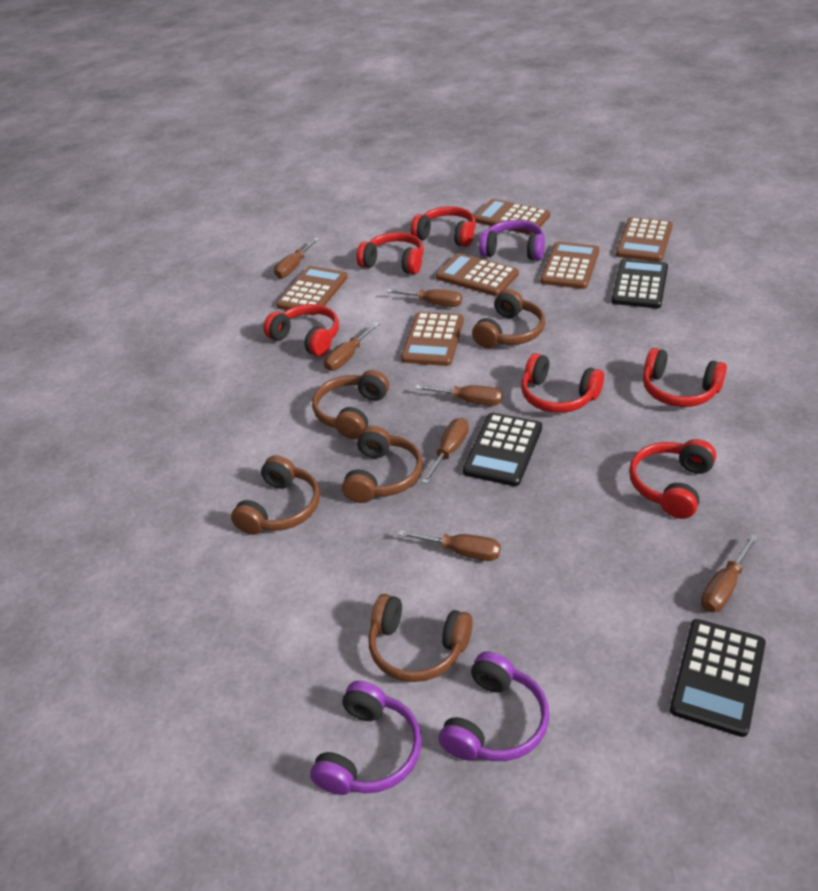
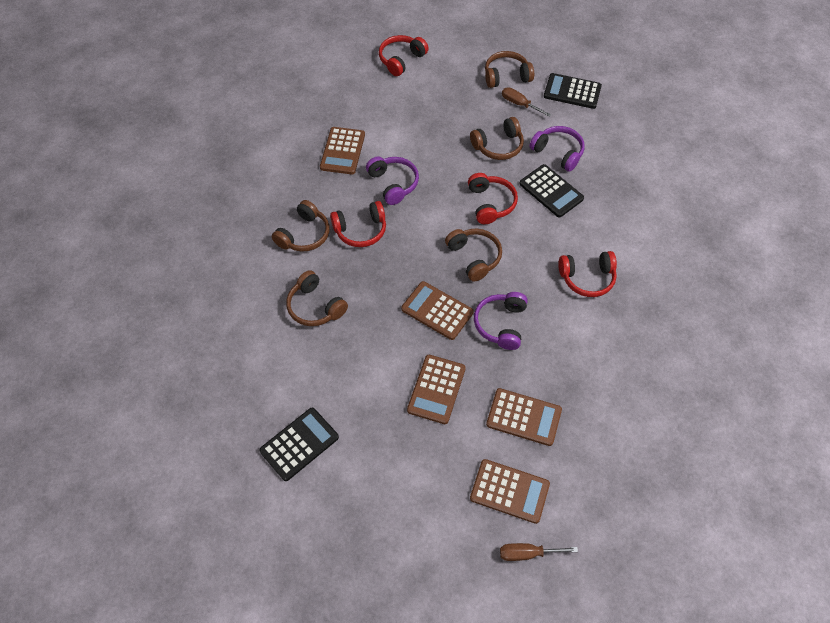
brown calculator: [276,266,348,316] [401,312,464,366] [436,253,519,296] [474,199,550,235] [540,242,599,289] [616,217,673,262] = 6 -> [320,127,365,174] [401,281,474,340] [407,355,466,424] [470,459,550,524] [486,388,562,446] = 5
brown screwdriver: [274,238,319,278] [324,322,379,371] [387,289,462,307] [398,530,501,561] [415,385,503,406] [422,418,469,484] [701,534,758,612] = 7 -> [500,543,578,561] [502,87,551,117] = 2
red headphones: [263,304,339,357] [356,232,424,274] [411,206,476,247] [521,353,604,413] [629,439,716,519] [643,348,727,407] = 6 -> [330,201,386,247] [379,35,429,76] [468,173,518,224] [558,251,617,297] = 4

